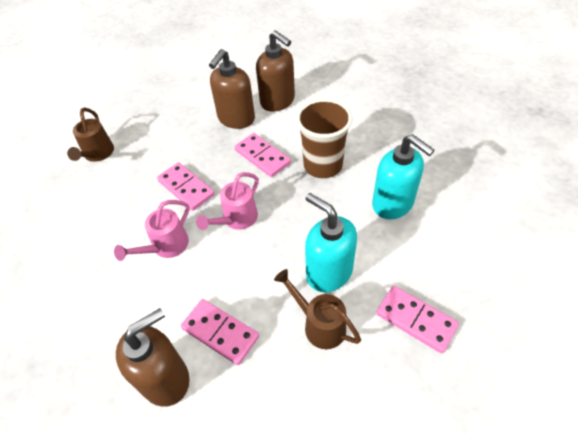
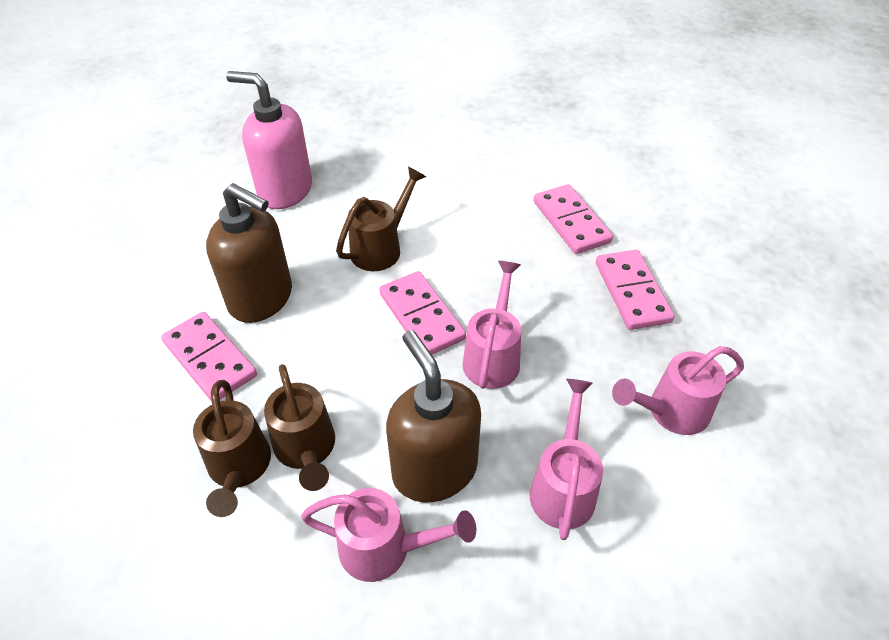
brown cup: [296,99,352,178] = 1 -> none = 0
brown soap dispenser: [116,308,190,407] [209,49,255,129] [256,30,295,112] = 3 -> [206,183,292,323] [386,330,481,502] = 2
brown watering can: [67,108,114,162] [274,269,361,349] = 2 -> [193,380,271,517] [264,364,335,491] [336,167,426,271] = 3
pink soap dispenser: none = 0 -> [226,71,312,209] = 1
pink watering can: [114,200,190,261] [196,172,259,230] = 2 -> [301,488,476,582] [463,261,521,389] [530,379,603,540] [612,346,744,435] = 4
turquoise soap dispenser: [305,193,357,292] [372,134,435,219] = 2 -> none = 0

